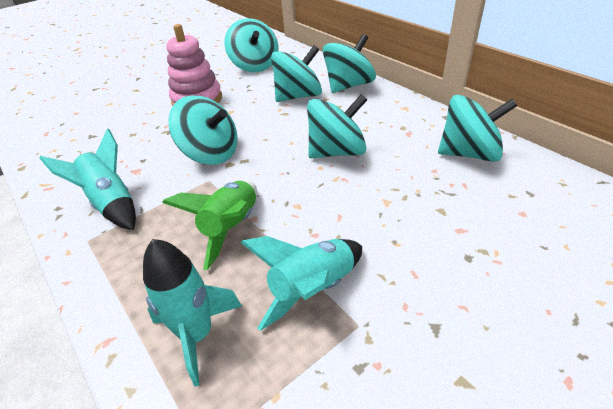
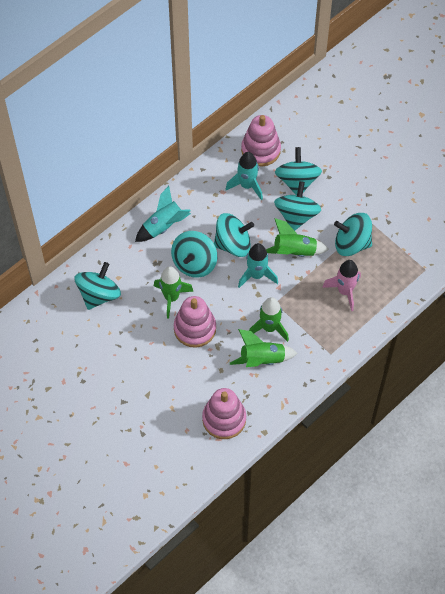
green rocket: [162,181,257,270] = 1 -> [154,266,194,318] [230,329,297,367] [249,297,289,342] [266,218,329,257] = 4
pink rocket: none = 0 -> [322,260,361,311] = 1
pink stacking toy: [166,24,222,106] = 1 -> [174,296,216,348] [202,388,246,439] [241,115,281,166] = 3

